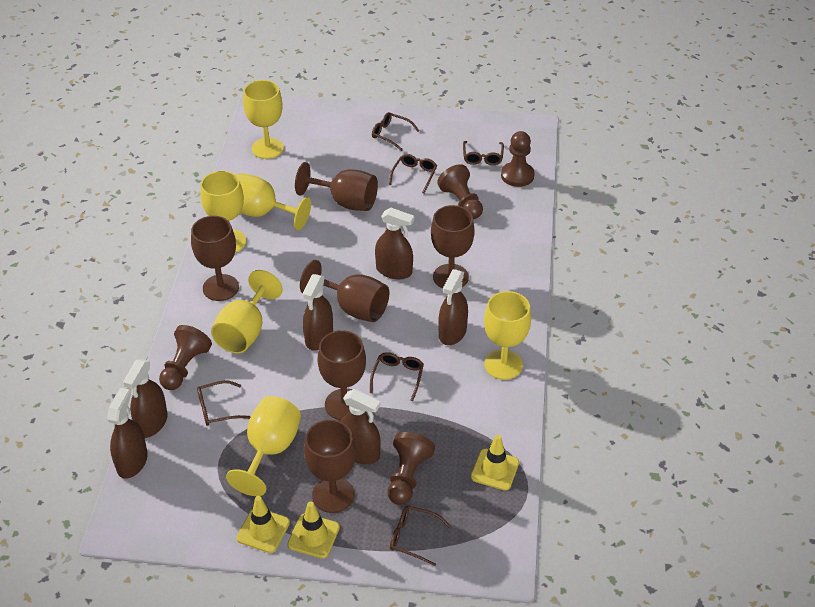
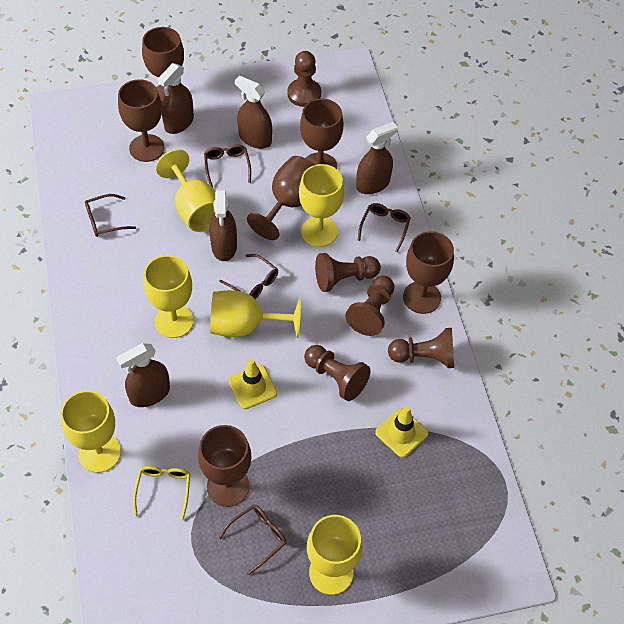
brown glasses: [197,380,250,426] [370,352,424,401] [372,112,419,151] [389,154,437,194] [390,506,451,566] [463,141,504,165] = 6 -> [85,194,136,237] [204,144,251,188] [218,504,287,575] [219,254,278,299] [358,203,411,253] = 5
brown pawn: [159,325,212,390] [388,432,435,505] [437,164,483,219] [501,131,535,187] = 4 -> [287,51,321,107] [304,345,370,401] [315,253,381,292] [345,276,394,336] [388,328,454,368] = 5
brown spray bottle: [107,388,148,479] [123,359,168,438] [302,274,333,351] [340,389,381,464] [375,208,414,279] [438,269,468,345] = 6 -> [117,343,170,407] [158,63,194,134] [210,189,237,261] [235,76,272,149] [356,122,398,194] = 5
yellow glasses: none = 0 -> [133,466,190,520] = 1
yellow traffic cone: [236,496,290,553] [287,501,340,559] [471,435,519,491] = 3 -> [228,359,277,409] [375,406,428,458] = 2

